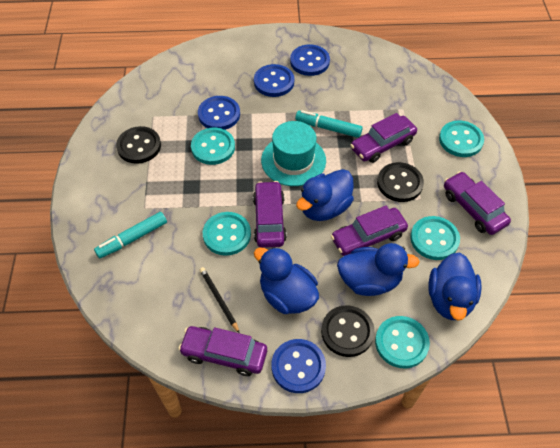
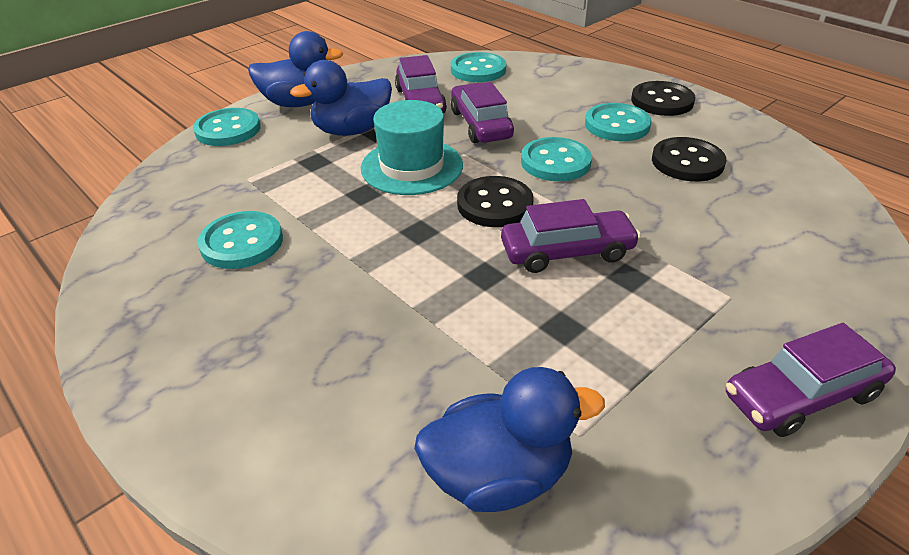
black pencil: [200,267,240,333] = 1 -> none = 0
blue button: [198,96,240,130] [254,64,294,97] [272,339,326,393] [290,44,330,76] = 4 -> none = 0
blue duck: [254,247,319,314] [296,169,354,221] [337,243,420,296] [428,253,482,320] = 4 -> [248,31,343,107] [290,60,392,136] [414,367,605,512] = 3
purple car: [178,326,267,376] [253,181,287,248] [331,206,408,256] [350,113,417,163] [444,171,511,235] = 5 -> [395,55,447,113] [451,82,514,143] [501,199,641,273] [726,323,896,437] = 4
turquoise marker: [94,212,167,259] [295,110,363,138] = 2 -> none = 0

